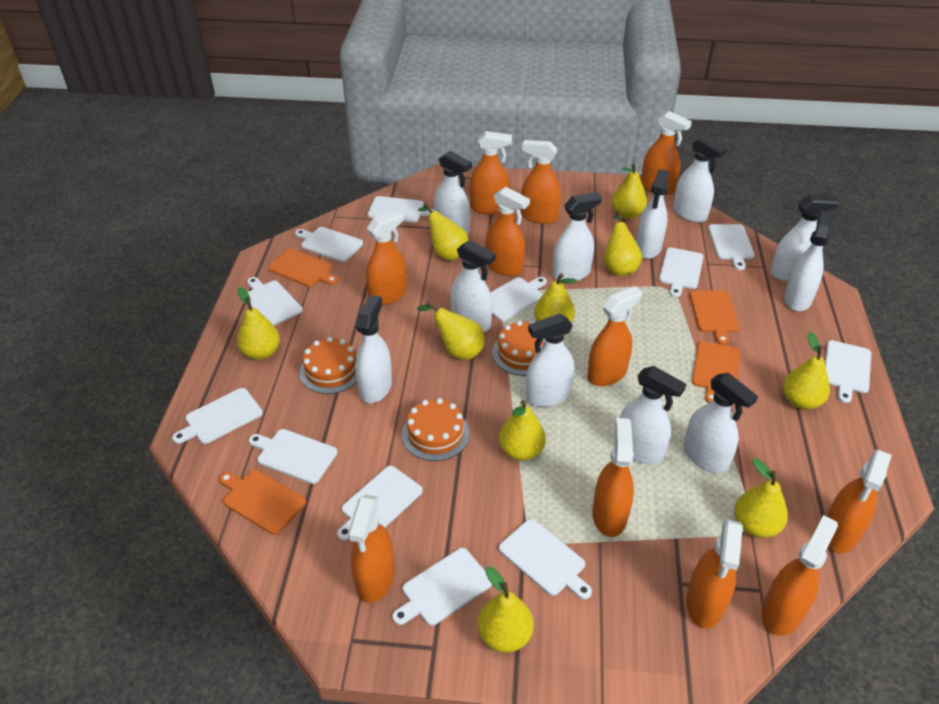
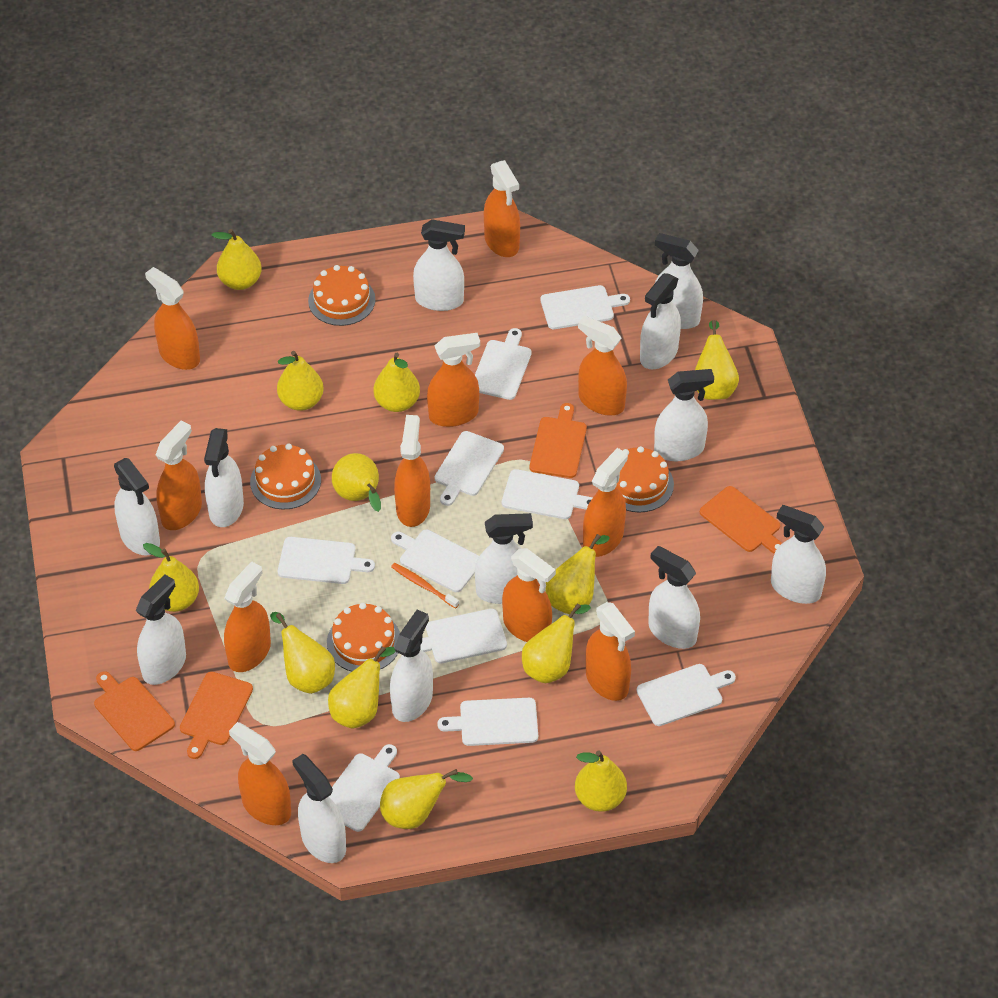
orange cake: [299,337,357,394] [402,398,470,461] [492,321,545,376] = 3 -> [250,444,321,509] [308,265,375,326] [327,603,400,672] [616,446,674,512] = 4
orange toothbrush: none = 0 -> [391,563,459,608] = 1
white cutting board: [172,388,263,444] [247,277,303,326] [249,429,338,484] [295,227,363,262] [337,466,423,541] [368,196,434,223] [392,548,492,626] [490,277,547,321] [499,519,592,600] [659,247,704,297] [708,224,755,270] [825,340,871,403] = 12 -> [278,537,375,584] [328,744,400,832] [391,529,479,592] [421,608,507,663] [435,431,504,506] [437,698,538,746] [475,328,532,400] [502,469,592,519] [540,285,630,329] [636,664,736,726] = 10
white spray bottle: [355,295,392,403] [434,151,472,234] [450,240,496,332] [526,314,574,407] [553,192,602,281] [620,366,686,464] [636,169,669,259] [673,136,727,223] [683,373,758,473] [770,195,840,282] [784,211,832,311] = 11 -> [114,458,160,556] [136,574,186,685] [204,428,244,527] [292,754,346,863] [390,610,433,722] [413,219,465,311] [475,513,533,604] [640,273,681,369] [648,546,700,649] [654,369,714,461] [655,233,703,329] [771,505,826,604] = 12
yellow pear: [237,287,280,360] [417,301,485,360] [418,203,469,261] [477,566,534,653] [499,400,546,461] [534,273,577,323] [604,211,642,276] [612,163,647,219] [735,458,788,538] [783,332,830,410] = 10 -> [143,543,199,612] [211,229,262,290] [270,612,335,694] [277,351,324,411] [328,646,396,729] [332,453,381,512] [374,353,420,412] [380,769,473,829] [522,603,591,683] [545,534,610,614] [575,751,627,812] [695,320,739,400] = 12

